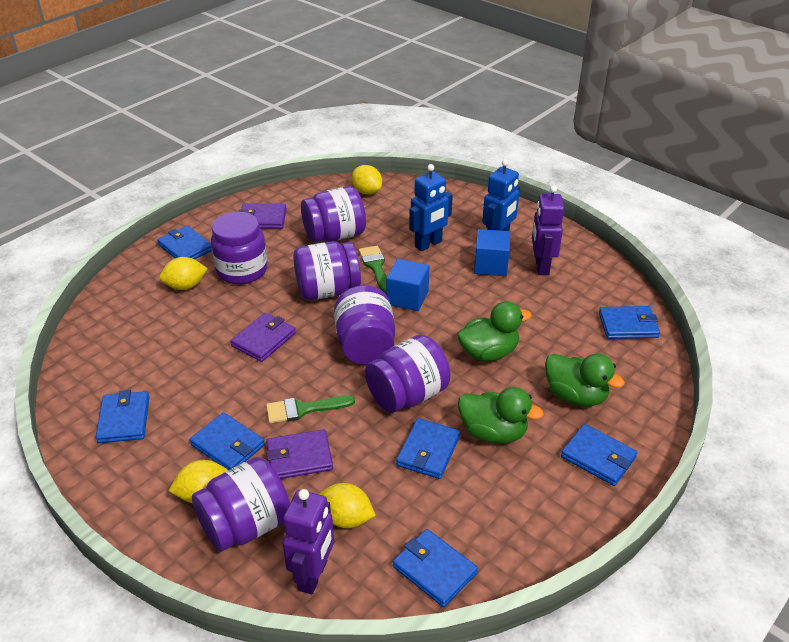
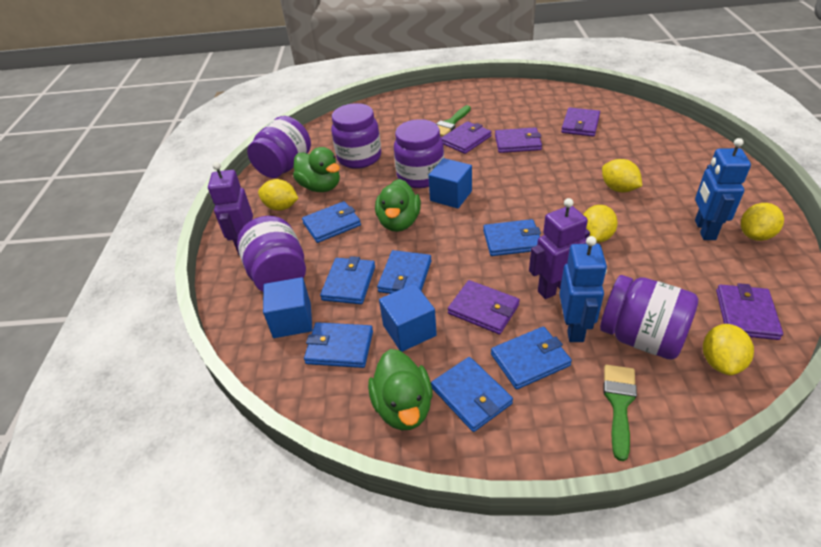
blue cube: [386,259,429,311] [474,229,510,276] = 2 -> [263,277,312,338] [379,284,437,352] [428,158,472,209] = 3
purple jar: [192,457,290,552] [211,212,268,284] [293,241,361,300] [301,186,366,243] [334,285,395,365] [365,335,451,413] = 6 -> [237,216,306,292] [247,116,311,178] [331,103,381,169] [394,119,444,188] [600,275,698,360] = 5
purple wallet: [230,313,296,362] [239,203,287,229] [266,429,333,479] = 3 -> [441,121,491,154] [448,280,520,334] [495,127,542,153] [561,107,600,137] [716,283,783,340] = 5
yellow lemon: [159,257,208,290] [169,460,228,503] [319,483,376,528] [351,165,382,195] = 4 -> [258,179,298,211] [583,205,618,243] [602,159,642,192] [703,324,754,375] [741,203,784,241] = 5

